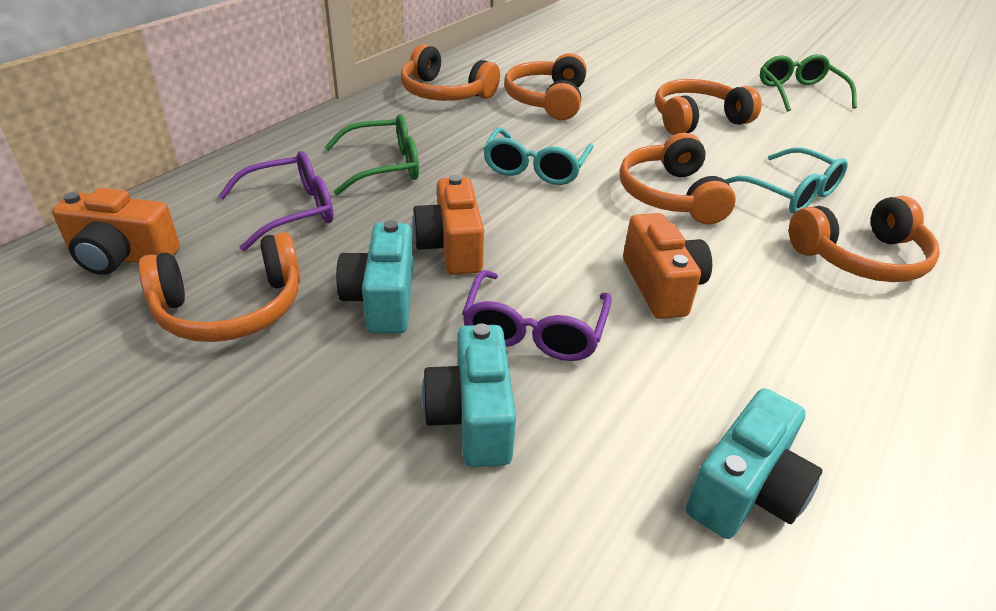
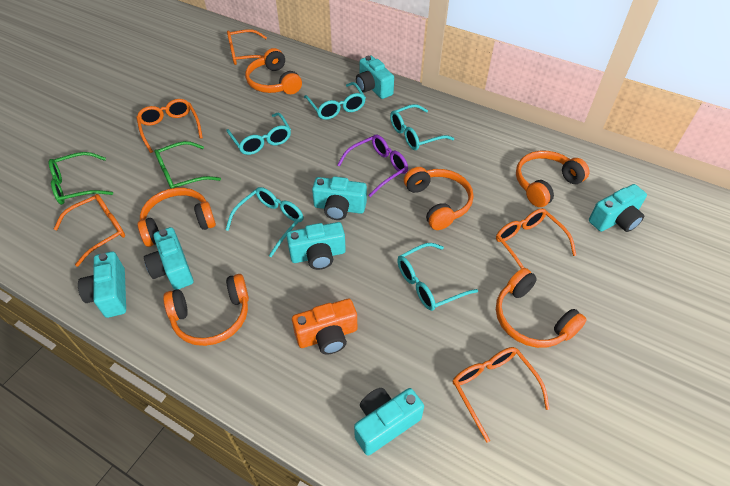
orange camera: [52,188,180,275] [412,175,484,275] [623,213,712,319] = 3 -> [292,299,357,354] = 1
orange glasses: none = 0 -> [54,194,125,267] [136,99,203,153] [227,29,267,65] [453,347,550,443] [496,208,576,269] = 5
purple glasses: [218,151,334,251] [462,270,612,361] = 2 -> [337,134,408,197] = 1
turquoise camera: [336,220,413,333] [422,324,516,467] [686,388,822,539] = 3 -> [78,251,126,318] [144,227,193,289] [286,222,346,270] [312,176,367,220] [354,388,424,456] [356,56,394,99] [589,184,647,232] = 7
turquoise glasses: [483,128,593,185] [725,147,848,214] = 2 -> [226,113,291,155] [226,187,304,257] [304,82,366,120] [390,104,454,150] [397,243,478,311] = 5

